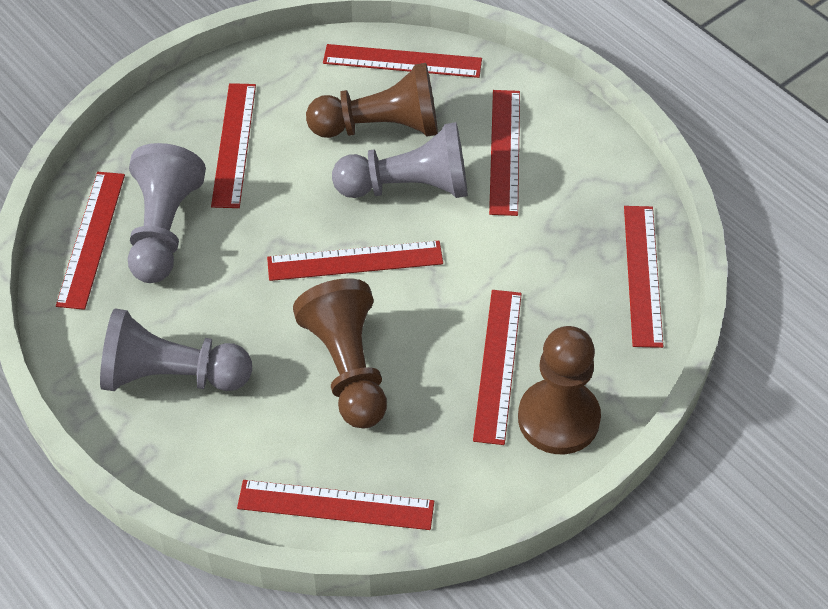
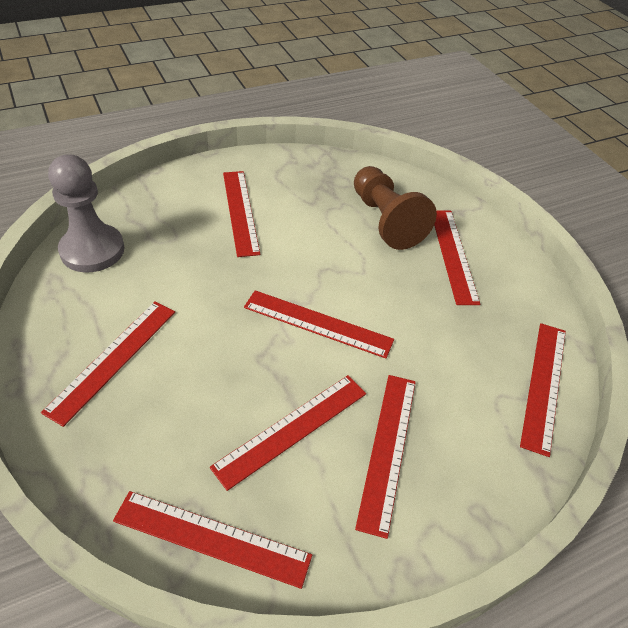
brown pawn: [293,278,387,428] [306,63,438,138] [518,326,601,454] = 3 -> [354,166,437,250] = 1
grey pawn: [100,309,252,391] [128,143,206,283] [332,122,468,198] = 3 -> [48,154,125,272] = 1

